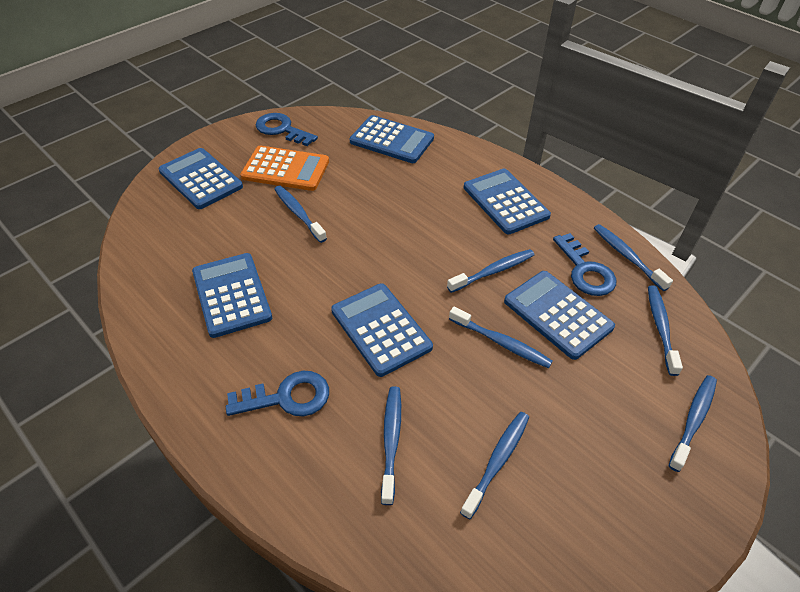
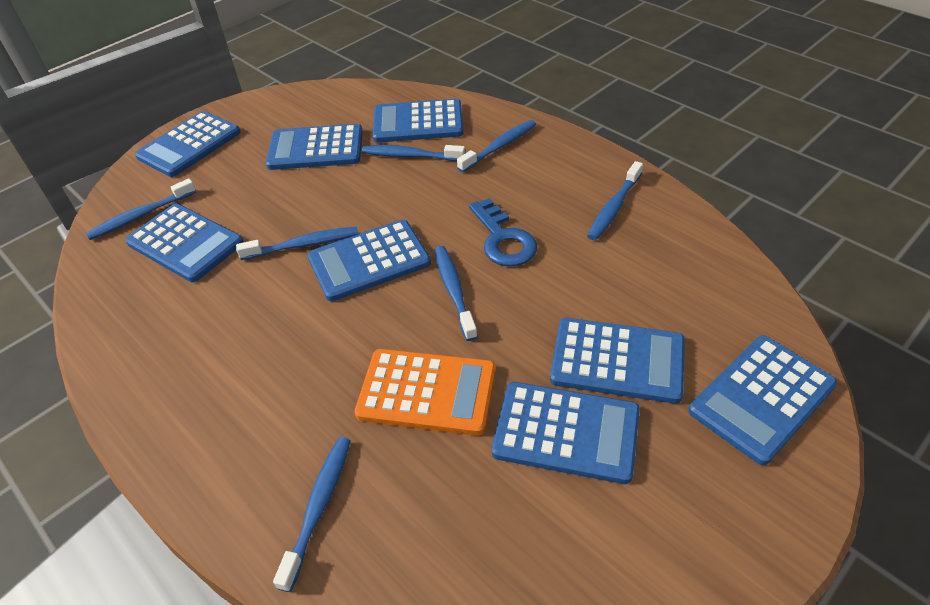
blue calculator: [159,148,243,209] [192,253,272,338] [331,283,433,377] [350,115,434,163] [464,169,551,234] [504,271,615,360] = 6 -> [125,204,244,282] [135,111,241,177] [266,124,363,170] [307,219,431,301] [373,99,463,143] [492,382,640,484] [550,318,685,404] [688,335,837,465] = 8
blue key: [226,371,329,416] [256,113,318,146] [553,233,616,296] = 3 -> [469,198,537,266] = 1
blue toothbrush: [274,186,327,243] [381,386,401,505] [447,249,534,293] [449,307,553,368] [460,412,529,519] [594,224,673,291] [648,285,683,376] [669,375,717,472] = 8 -> [85,178,196,240] [236,227,358,260] [273,437,351,592] [362,145,465,161] [435,246,478,341] [457,120,536,172] [587,161,643,240] = 7

